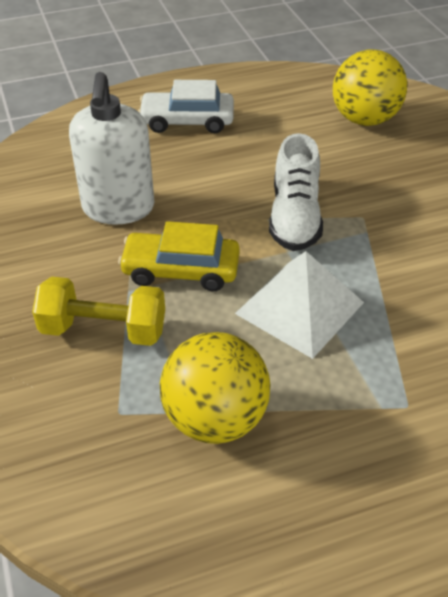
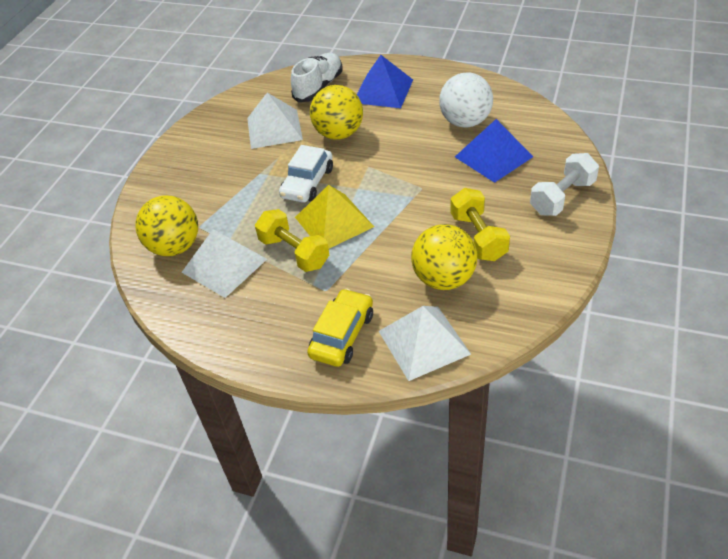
blue pyramid: none = 0 -> [357,55,413,108] [455,119,533,183] = 2
white ball: none = 0 -> [439,72,493,127] = 1
white dumbbell: none = 0 -> [530,153,599,216] = 1
white pyramid: [235,251,364,359] = 1 -> [182,229,267,298] [247,93,303,149] [379,306,471,381] = 3
white soap dispenser: [69,72,154,225] = 1 -> none = 0
yellow ball: [160,332,271,444] [333,50,407,126] = 2 -> [135,195,198,256] [310,85,363,140] [411,224,477,290] = 3
yellow dumbbell: [32,277,165,346] = 1 -> [255,209,329,272] [450,188,510,261] = 2
yellow pyramid: none = 0 -> [295,185,374,249] = 1

